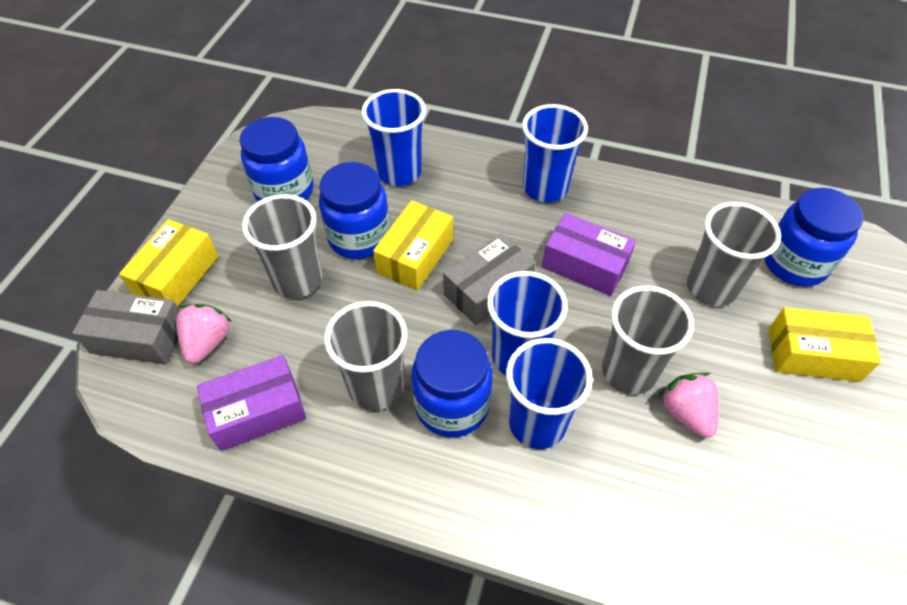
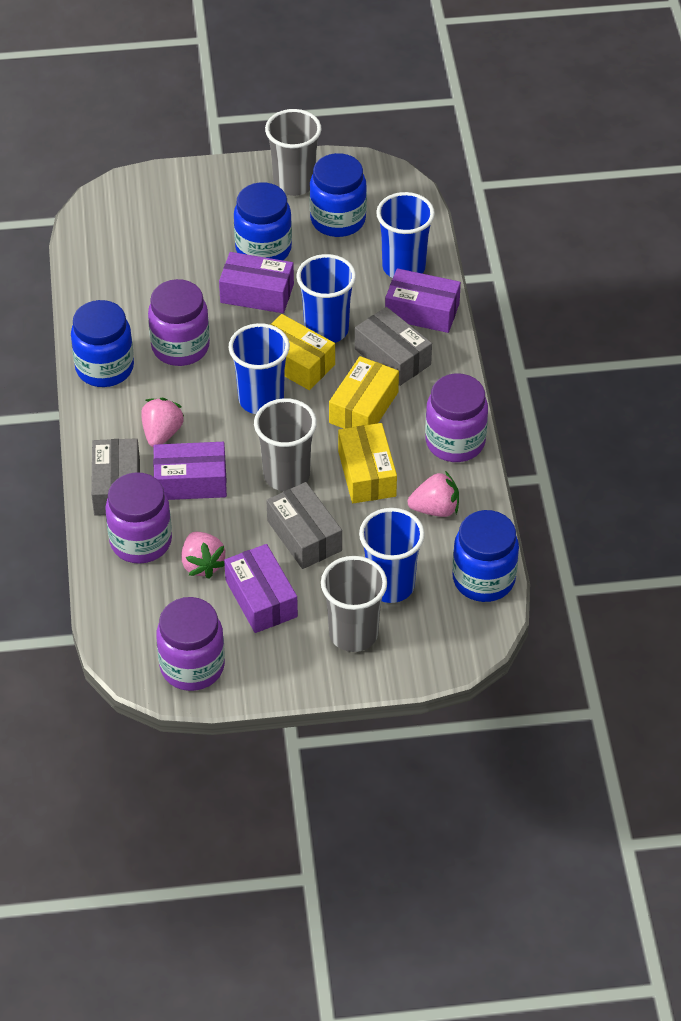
grey box: [72,290,180,364] [443,234,536,325] = 2 -> [91,438,140,516] [266,482,342,569] [355,307,432,386] = 3
grey cup: [242,194,323,298] [324,301,408,411] [602,286,694,394] [687,202,781,306] = 4 -> [254,398,317,491] [265,109,321,196] [321,556,387,652] = 3
pink strawberry: [176,304,232,364] [658,372,719,438] = 2 -> [141,398,185,447] [181,532,225,579] [407,471,459,517] = 3
purple box: [197,355,306,451] [542,213,636,296] = 2 -> [153,442,227,500] [219,252,294,313] [224,544,298,633] [385,268,461,333] = 4
purple jar: none = 0 -> [105,472,172,564] [148,279,210,366] [156,597,225,691] [425,373,488,462] = 4

